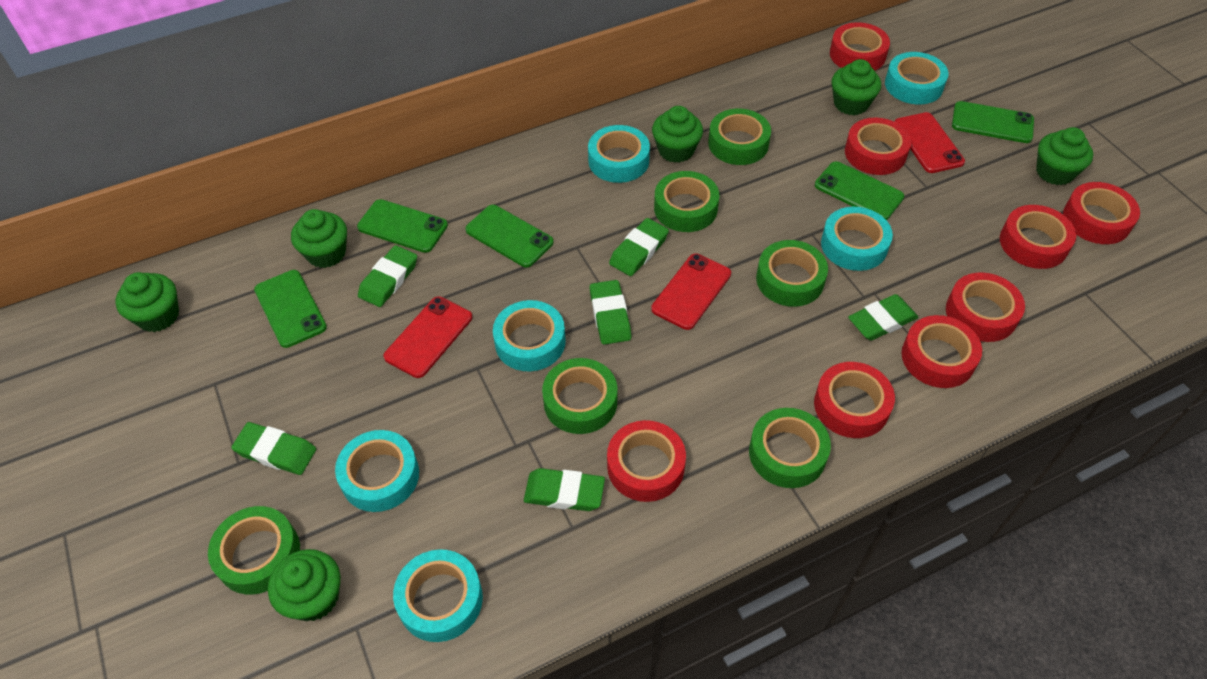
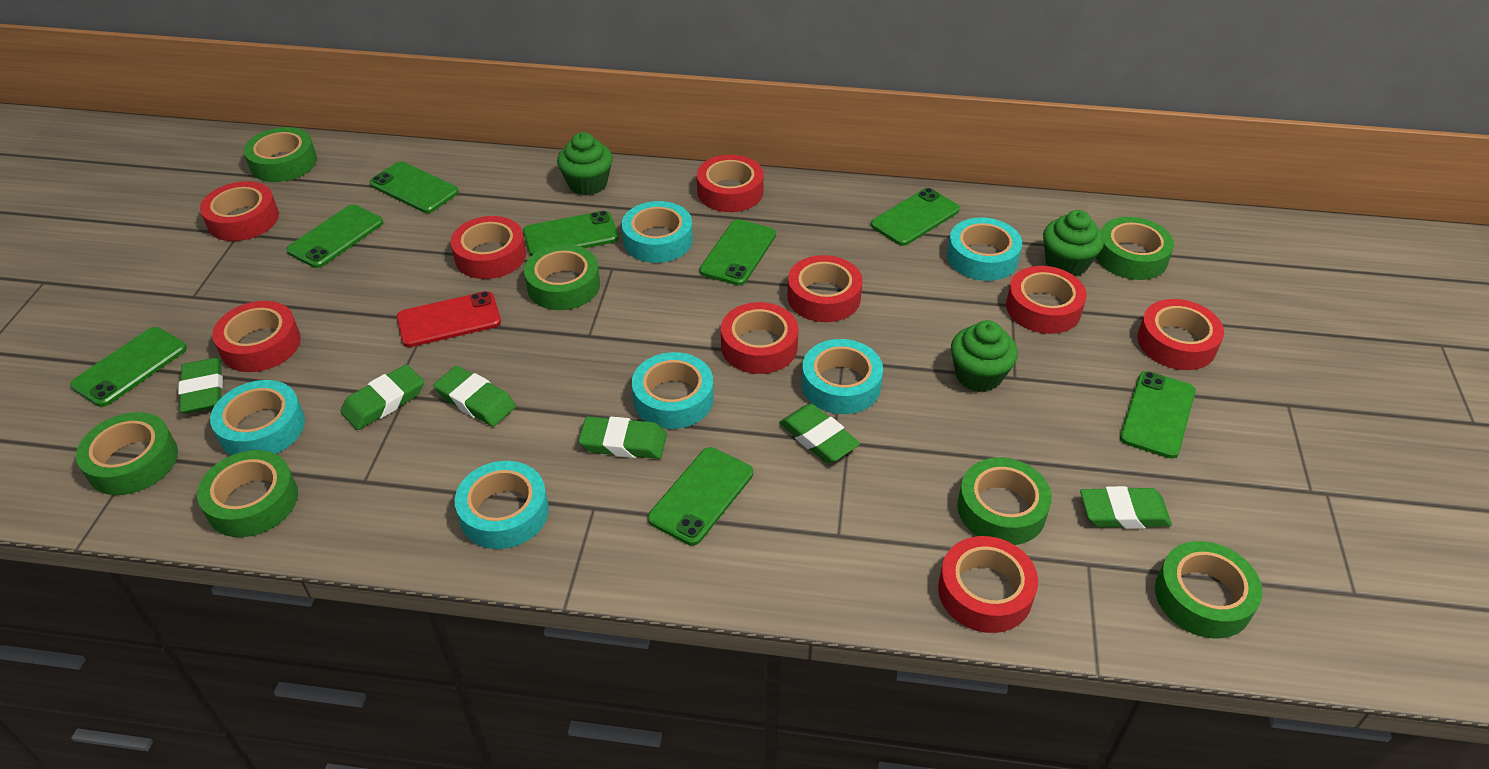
green cupcake: [115,272,179,332] [268,549,340,621] [291,209,347,268] [652,106,703,163] [832,59,881,115] [1036,127,1093,185] = 6 -> [557,132,613,195] [951,320,1018,392] [1043,210,1104,276] = 3
green phone: [254,270,327,348] [357,199,448,253] [465,205,554,267] [815,161,904,220] [952,101,1034,143] = 5 -> [70,327,187,407] [287,204,383,268] [370,161,459,213] [523,211,619,256] [648,447,753,545] [700,219,776,286] [871,188,960,246] [1120,371,1196,459] = 8
green tape: [208,506,300,595] [542,358,617,434] [654,171,719,232] [708,109,771,165] [749,408,831,488] [756,240,828,307] = 6 -> [76,412,178,495] [197,450,298,537] [244,127,317,182] [524,244,600,310] [957,457,1052,545] [1096,217,1174,280] [1155,541,1263,638] = 7
red phone: [383,296,472,378] [651,253,731,330] [895,112,965,173] = 3 -> [397,291,501,347] = 1
red tape: [607,420,686,502] [814,362,895,438] [830,22,890,70] [845,118,911,175] [901,315,982,388] [946,272,1025,342] [1000,205,1076,269] [1063,182,1140,244] = 8 -> [200,181,279,241] [212,301,301,372] [451,216,526,279] [697,155,764,212] [721,302,798,374] [787,255,863,322] [938,536,1038,633] [1006,266,1087,334] [1137,299,1224,370] = 9

